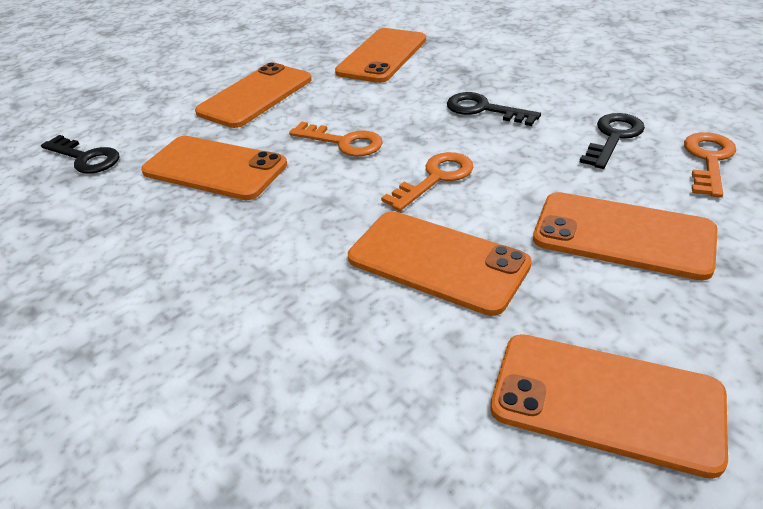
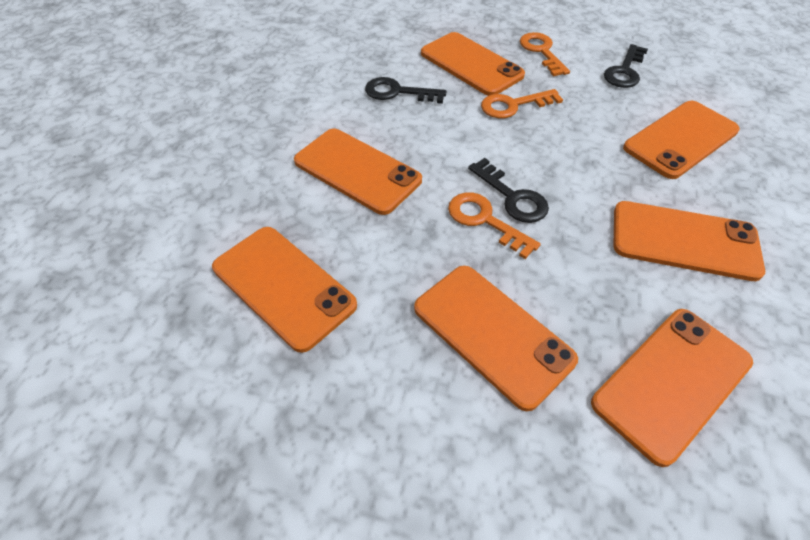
orange phone: [141,136,287,200] [195,62,312,128] [335,28,426,83] [348,211,532,316] [490,334,728,479] [533,192,718,280] = 6 -> [212,227,357,353] [294,129,422,215] [414,266,578,411] [421,32,525,96] [591,309,753,467] [613,201,765,281] [623,101,740,179] = 7

